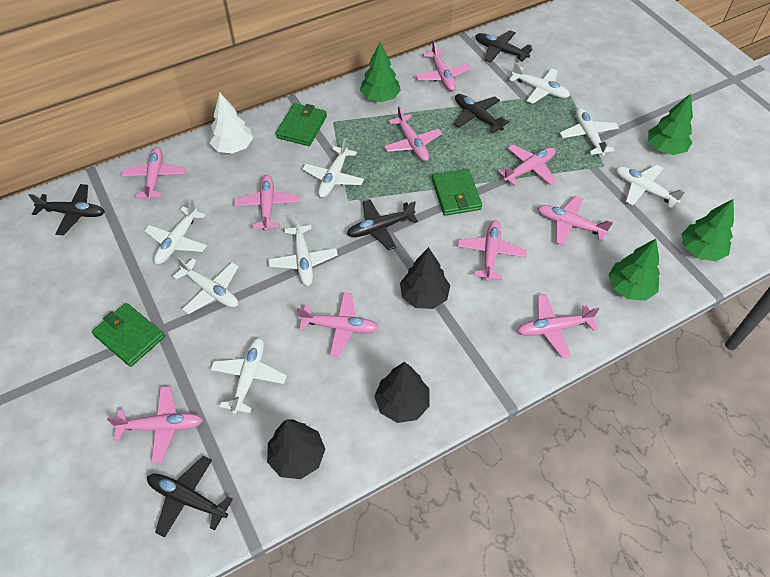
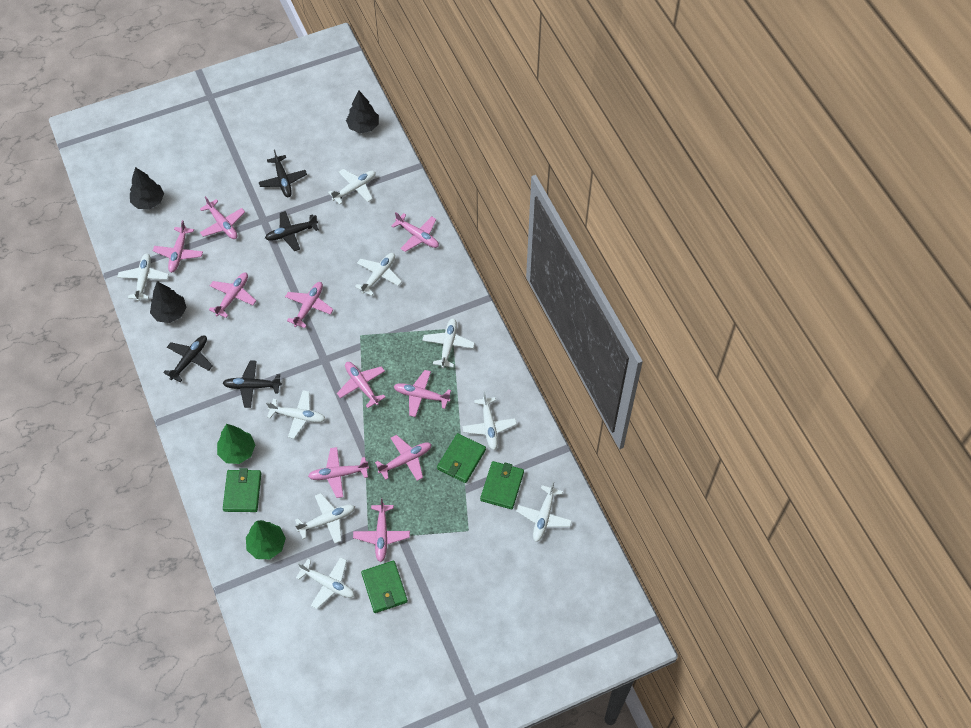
black plane: [28,184,105,236] [147,456,233,538] [347,200,418,250] [454,94,509,134] [476,30,532,63] = 5 -> [163,335,213,382] [223,361,282,408] [259,149,307,197] [265,211,319,251] = 4
green tree: [360,42,401,102] [608,239,660,301] [648,94,693,155] [681,199,734,261] = 4 -> [217,424,255,464] [246,520,286,559] = 2
green wallet: [92,303,165,367] [276,103,327,146] [432,169,482,216] = 3 -> [223,468,261,512] [361,560,408,613] [437,433,486,483] [480,461,524,509] = 4
white plane: [144,199,207,264] [173,257,239,314] [210,338,287,414] [268,216,338,286] [302,138,364,198] [509,62,570,104] [560,108,619,156] [616,164,685,208] = 8 -> [117,253,169,301] [266,390,325,439] [295,493,355,544] [296,557,355,609] [328,169,376,205] [355,253,402,296] [422,318,475,368] [462,392,517,450] [516,481,572,542] = 9
white tree: [209,92,253,154] = 1 -> none = 0

